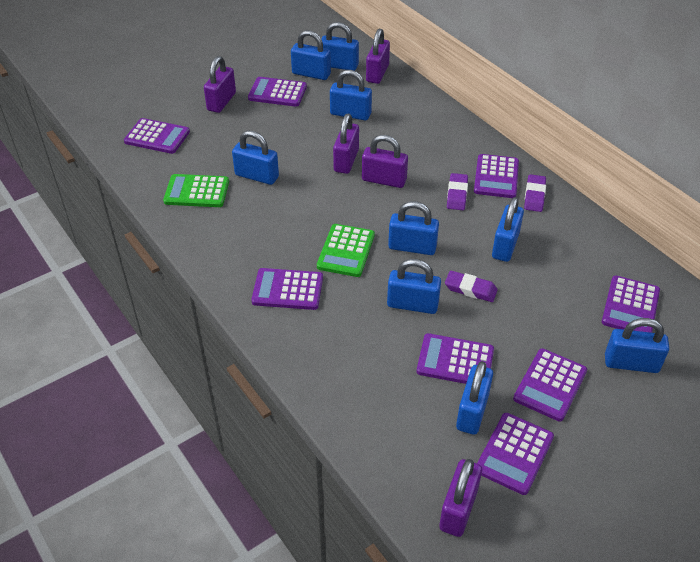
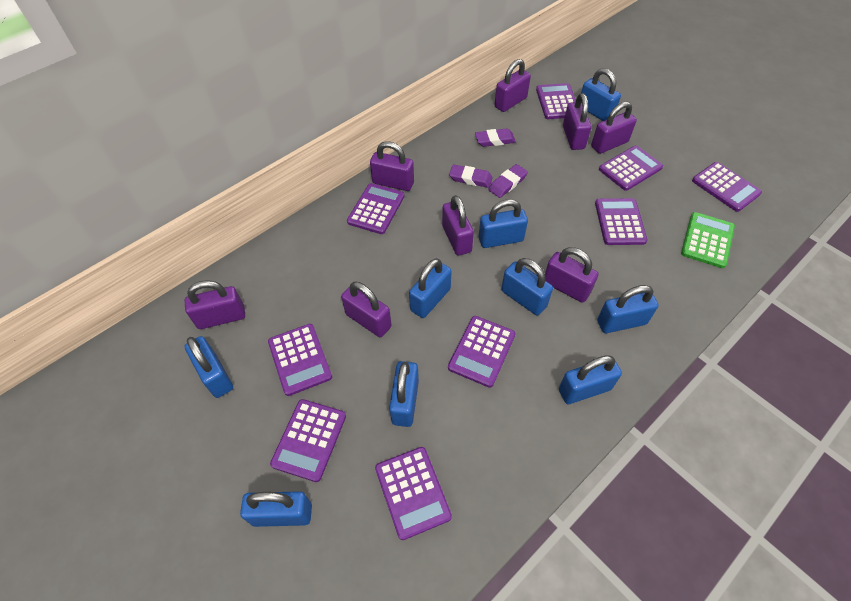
green calculator: [163,174,229,207] [317,224,375,277] = 2 -> [681,212,735,268] = 1
purple calculator: [124,118,190,154] [248,77,307,107] [251,268,323,310] [417,333,494,384] [474,154,519,198] [477,413,554,495] [513,348,587,421] [602,275,660,333] = 8 -> [268,324,332,396] [270,399,346,482] [347,183,405,234] [375,447,452,540] [448,316,516,388] [536,83,576,119] [595,198,647,245] [599,145,663,191] [692,162,762,212] = 9
purple padlock: [204,56,236,113] [333,114,359,174] [362,135,408,188] [366,29,390,84] [439,459,482,537] = 5 -> [184,280,245,329] [341,282,391,337] [370,141,414,191] [442,195,474,256] [494,59,531,112] [545,247,599,303] [563,93,591,150] [591,102,637,154] = 8

